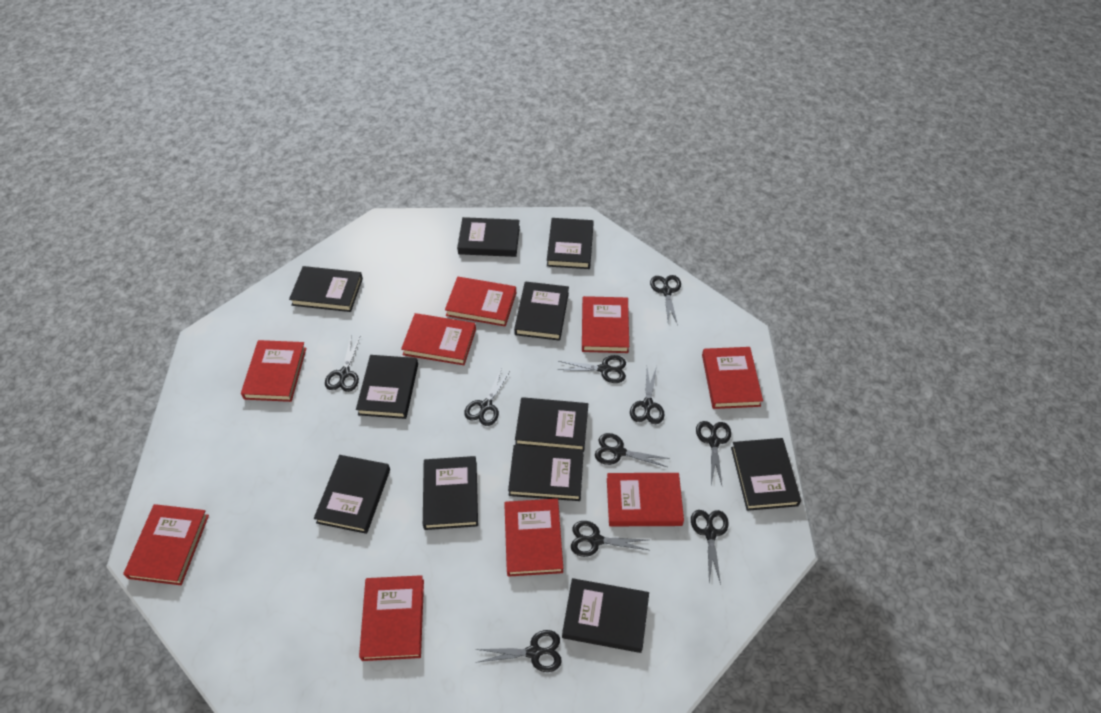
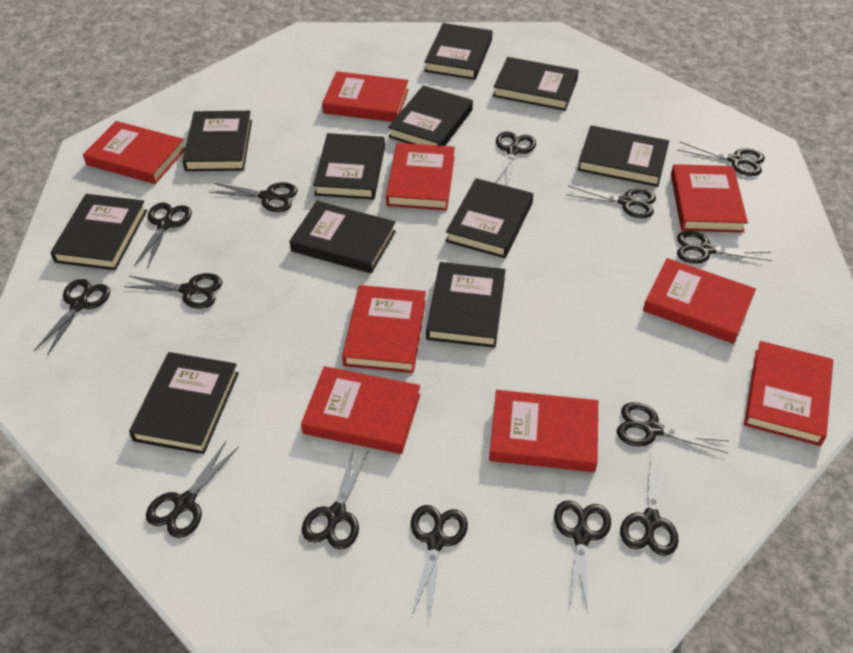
black scissors: [325,337,360,392] [464,368,511,426] [476,630,562,672] [557,355,626,383] [571,521,648,557] [595,433,670,467] [630,366,664,424] [650,275,681,326] [691,510,729,585] [696,421,731,486] = 10 -> [34,279,110,356] [124,273,222,309] [134,203,192,269] [146,441,239,538] [209,182,298,212] [302,447,369,550] [411,505,468,616] [495,131,536,186] [554,500,611,613] [567,186,656,219] [617,402,729,453] [620,455,678,556] [677,142,765,176] [677,231,772,264] = 14

